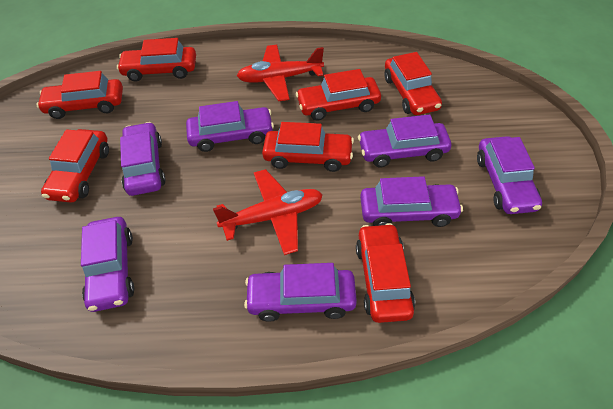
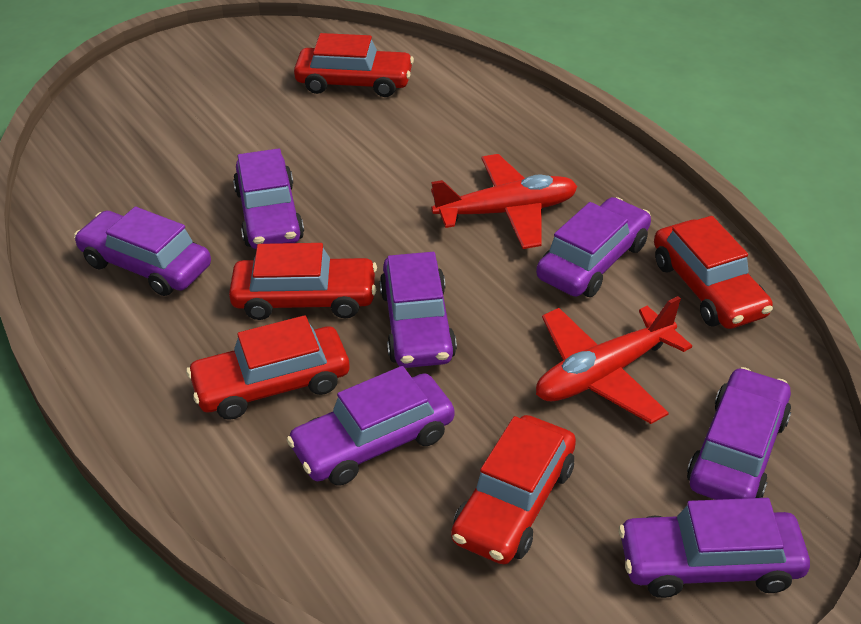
red car: [37,71,123,119] [41,129,109,203] [117,38,196,82] [262,122,354,172] [296,69,381,121] [356,223,415,323] [384,52,442,115] = 7 -> [186,315,349,420] [229,243,377,320] [294,33,414,97] [451,415,576,564] [654,216,773,329] = 5

